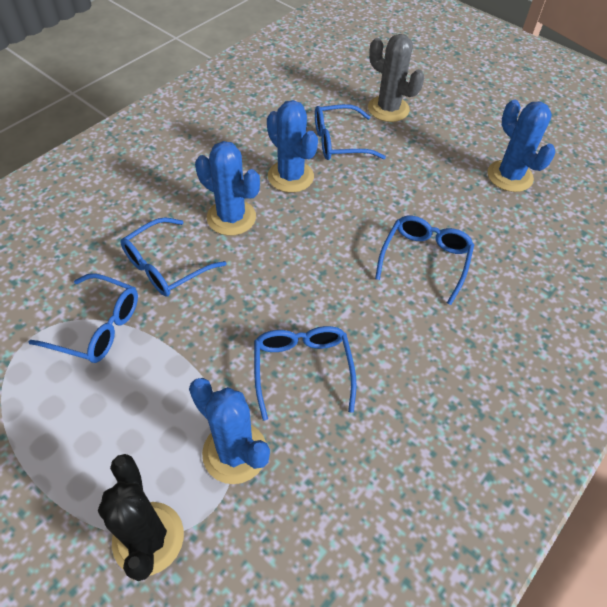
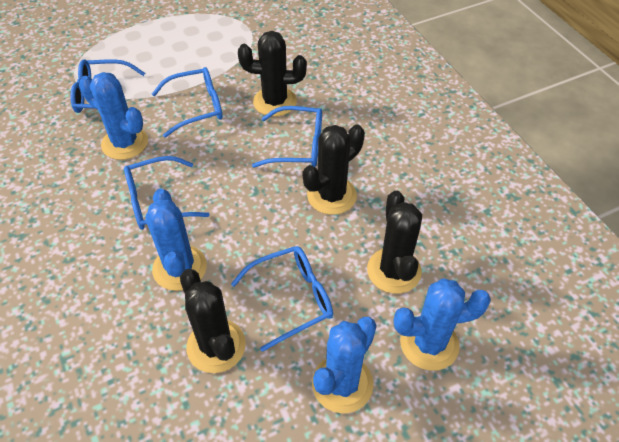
black cactus: [98,454,184,581] = 1 -> [180,269,246,373] [238,31,307,117] [302,125,365,215] [367,191,422,294] = 4
grey cactus: [368,34,424,122] = 1 -> none = 0

